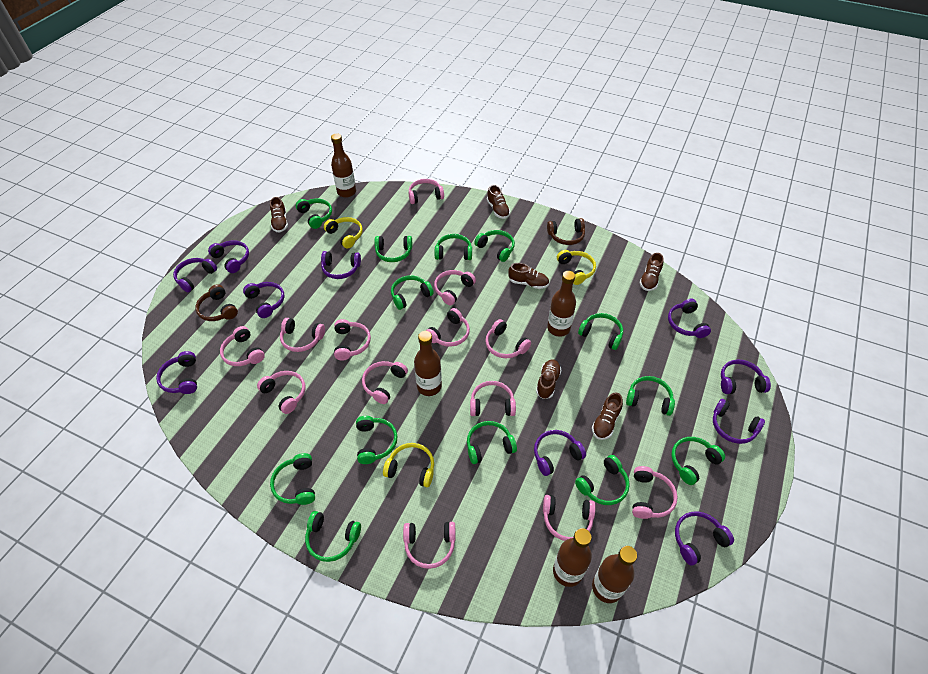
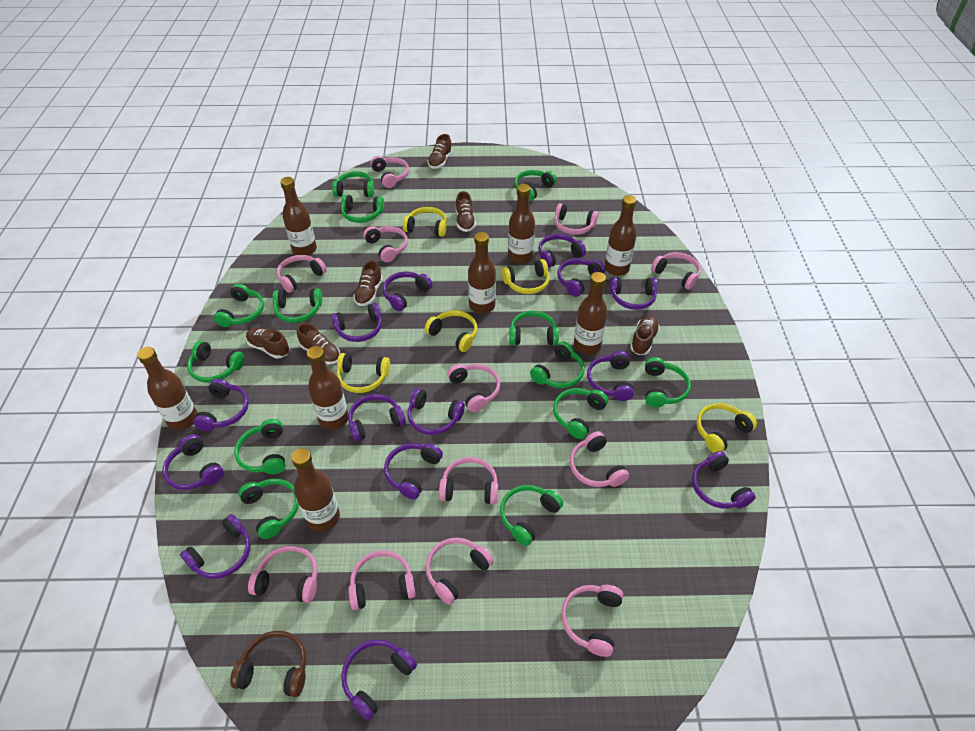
brown bottle: [331,133,356,198] [414,331,442,396] [547,271,576,337] [553,528,592,587] [592,546,637,603] = 5 -> [137,347,198,431] [280,177,317,256] [291,448,340,532] [307,346,349,430] [468,232,496,314] [508,184,535,264] [574,272,608,355] [605,195,637,276] = 8
brown headphones: [195,284,238,321] [547,218,585,245] = 2 -> [230,631,306,697] = 1
pink headphones: [220,326,265,366] [257,371,306,414] [280,318,325,352] [334,319,371,360] [362,361,408,404] [403,522,456,569] [409,179,444,204] [426,308,470,347] [434,270,476,305] [470,381,516,416] [485,319,531,358] [543,495,595,541] [632,466,678,519] = 13 -> [248,545,318,603] [276,255,327,293] [348,550,416,610] [363,226,408,263] [370,156,409,188] [426,538,494,605] [439,457,498,504] [447,364,500,412] [554,203,598,235] [561,585,623,657] [570,431,629,487] [651,252,701,290] = 12
purple headphones: [156,351,197,394] [173,258,217,292] [208,240,249,273] [243,282,284,318] [321,251,361,279] [534,430,586,476] [668,299,711,338] [675,511,734,565] [713,399,765,444] [721,359,771,394] = 10 -> [162,434,224,490] [180,514,251,579] [193,379,249,431] [331,303,382,342] [341,639,417,720] [348,394,406,442] [383,272,433,311] [384,443,443,500] [407,388,465,435] [538,234,586,268] [558,258,606,297] [587,351,634,401] [609,277,658,310] [692,451,756,509] = 14
yellow headphones: [324,217,362,248] [383,443,434,487] [557,250,596,285] = 3 -> [337,353,390,393] [403,207,447,237] [425,310,478,352] [502,259,550,294] [696,403,757,453] = 5

